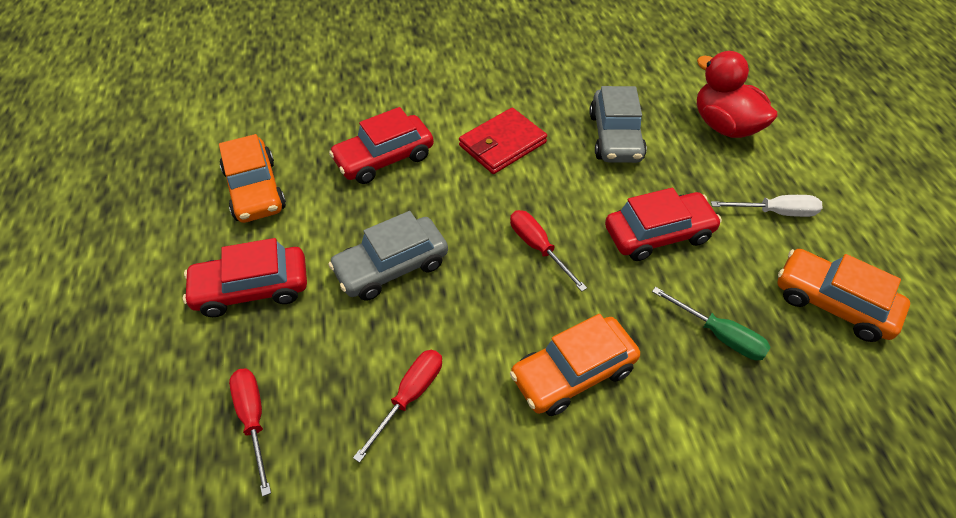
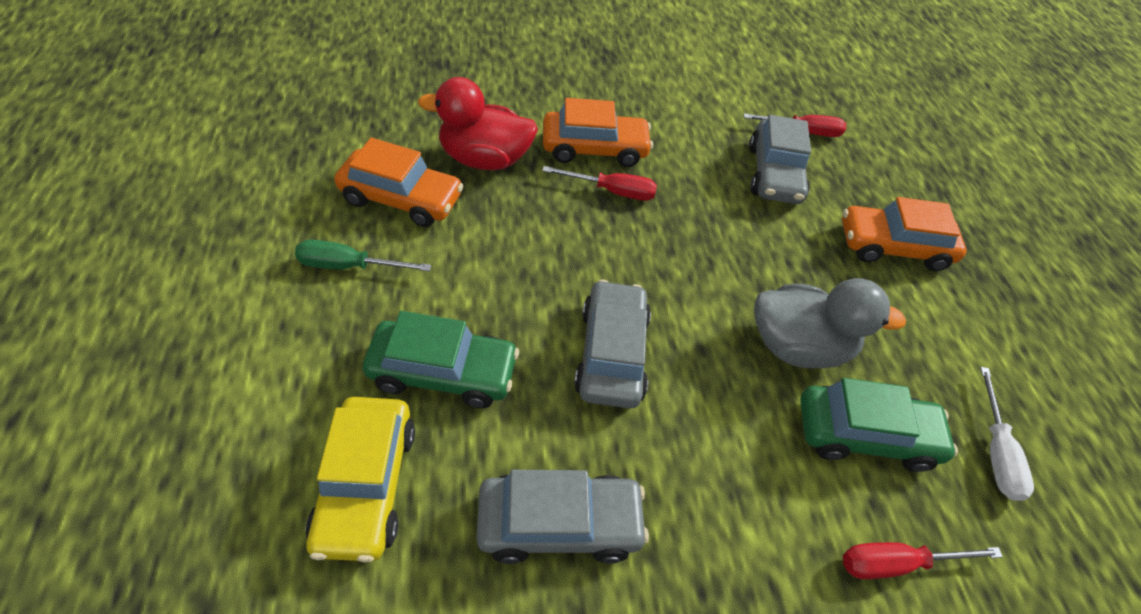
green car: none = 0 -> [363,311,519,408] [800,378,958,472] = 2
grey car: [328,211,448,301] [589,86,647,163] = 2 -> [476,470,649,564] [574,280,651,408] [749,115,811,204] = 3
grey duck: none = 0 -> [754,278,906,368] = 1
red car: [183,238,307,317] [329,107,434,184] [605,188,722,261] = 3 -> none = 0
red wallet: [459,108,547,174] = 1 -> none = 0
yellow car: none = 0 -> [306,397,415,563] = 1

